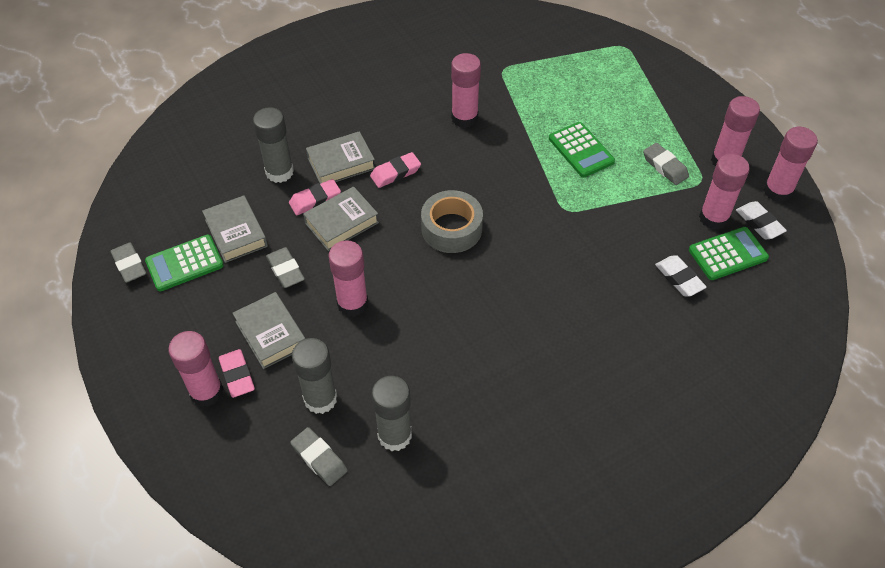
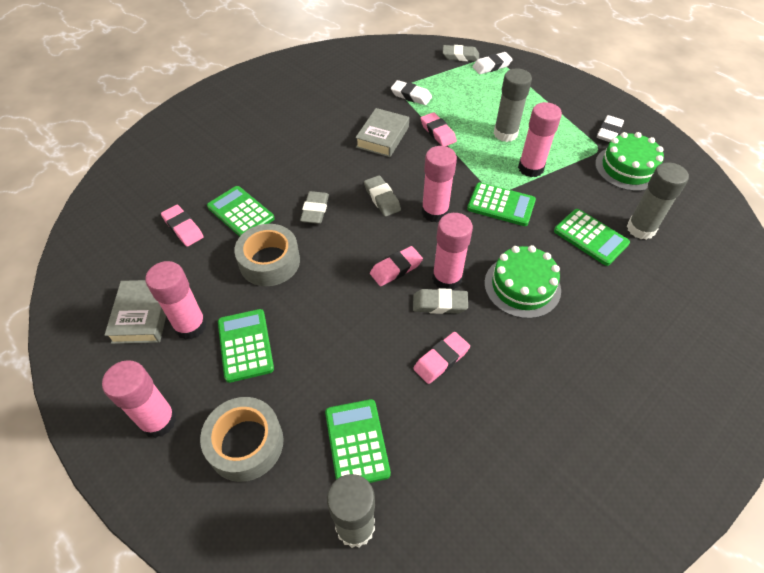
green cake: none = 0 -> [484,245,561,319] [595,132,664,191] = 2
green calculator: [145,235,224,292] [549,122,615,177] [689,227,769,280] = 3 -> [207,186,274,237] [218,309,274,383] [325,399,391,483] [467,182,536,226] [554,209,630,266] = 5
grey book: [202,195,268,263] [232,292,305,369] [303,186,379,251] [306,131,375,184] = 4 -> [105,280,166,344] [355,108,409,157] = 2
grey tape: [421,190,483,253] = 1 -> [200,397,284,482] [234,224,300,286] = 2
pink eraser: [219,349,255,398] [289,179,341,215] [370,152,421,188] = 3 -> [161,205,204,247] [370,246,423,286] [413,332,470,384] [421,112,457,146] = 4
pink glue stick: [168,331,223,407] [328,240,368,317] [451,53,481,128] [699,154,750,230] [711,96,760,167] [763,127,818,202] = 6 -> [102,360,177,438] [146,261,207,340] [422,146,457,222] [432,213,473,290] [518,102,562,177] = 5
white eraser: [655,255,707,296] [736,201,787,239] = 2 -> [391,80,432,105] [472,52,513,74] [597,115,624,142] = 3

